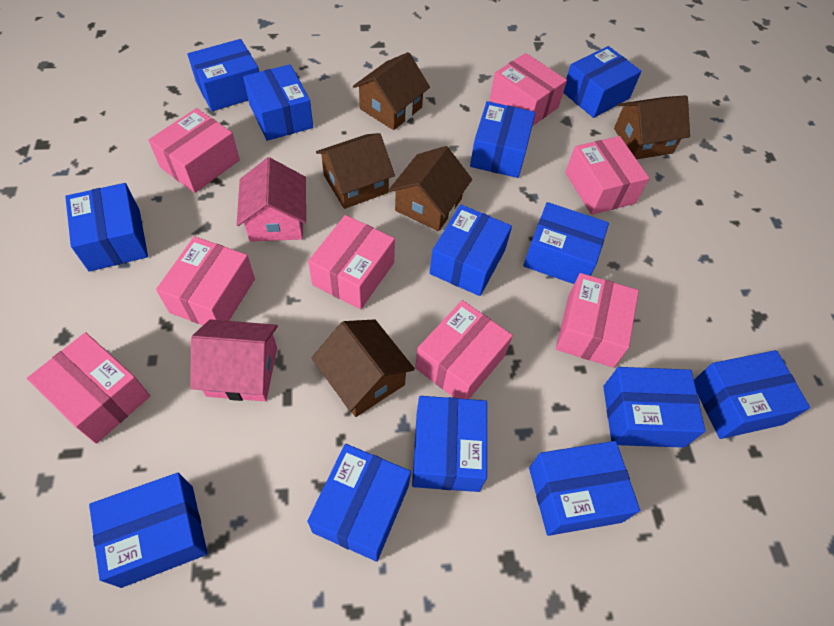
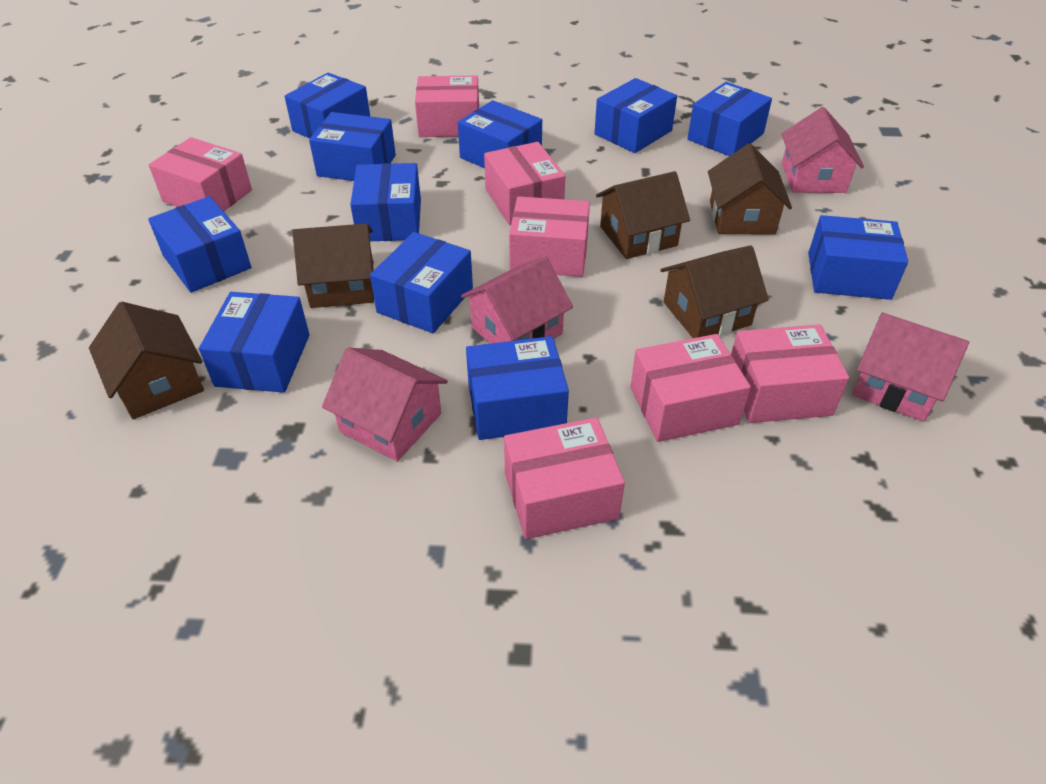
blue box: [65,183,148,272] [89,473,207,588] [187,39,259,111] [243,64,313,141] [307,444,411,562] [412,396,487,492] [430,205,512,296] [470,101,535,178] [523,202,609,284] [529,441,640,536] [563,46,641,118] [603,367,706,448] [694,350,810,439] = 13 -> [148,196,251,293] [199,292,310,393] [285,73,370,139] [309,112,396,181] [350,163,421,241] [370,232,473,333] [458,100,542,168] [466,336,569,440] [594,78,677,153] [687,82,772,156] [808,215,908,300] = 11
pink box: [27,332,150,444] [148,108,240,193] [156,236,255,325] [308,215,395,309] [415,300,513,399] [490,53,567,126] [556,273,639,368] [565,136,649,215] = 8 -> [149,137,252,211] [415,75,479,137] [484,142,565,225] [504,417,625,539] [509,196,590,277] [630,334,751,442] [731,324,849,423] = 7
pink house: [190,319,278,401] [237,157,306,242] = 2 -> [322,348,448,462] [461,256,573,344] [781,107,864,193] [852,313,969,422] = 4

